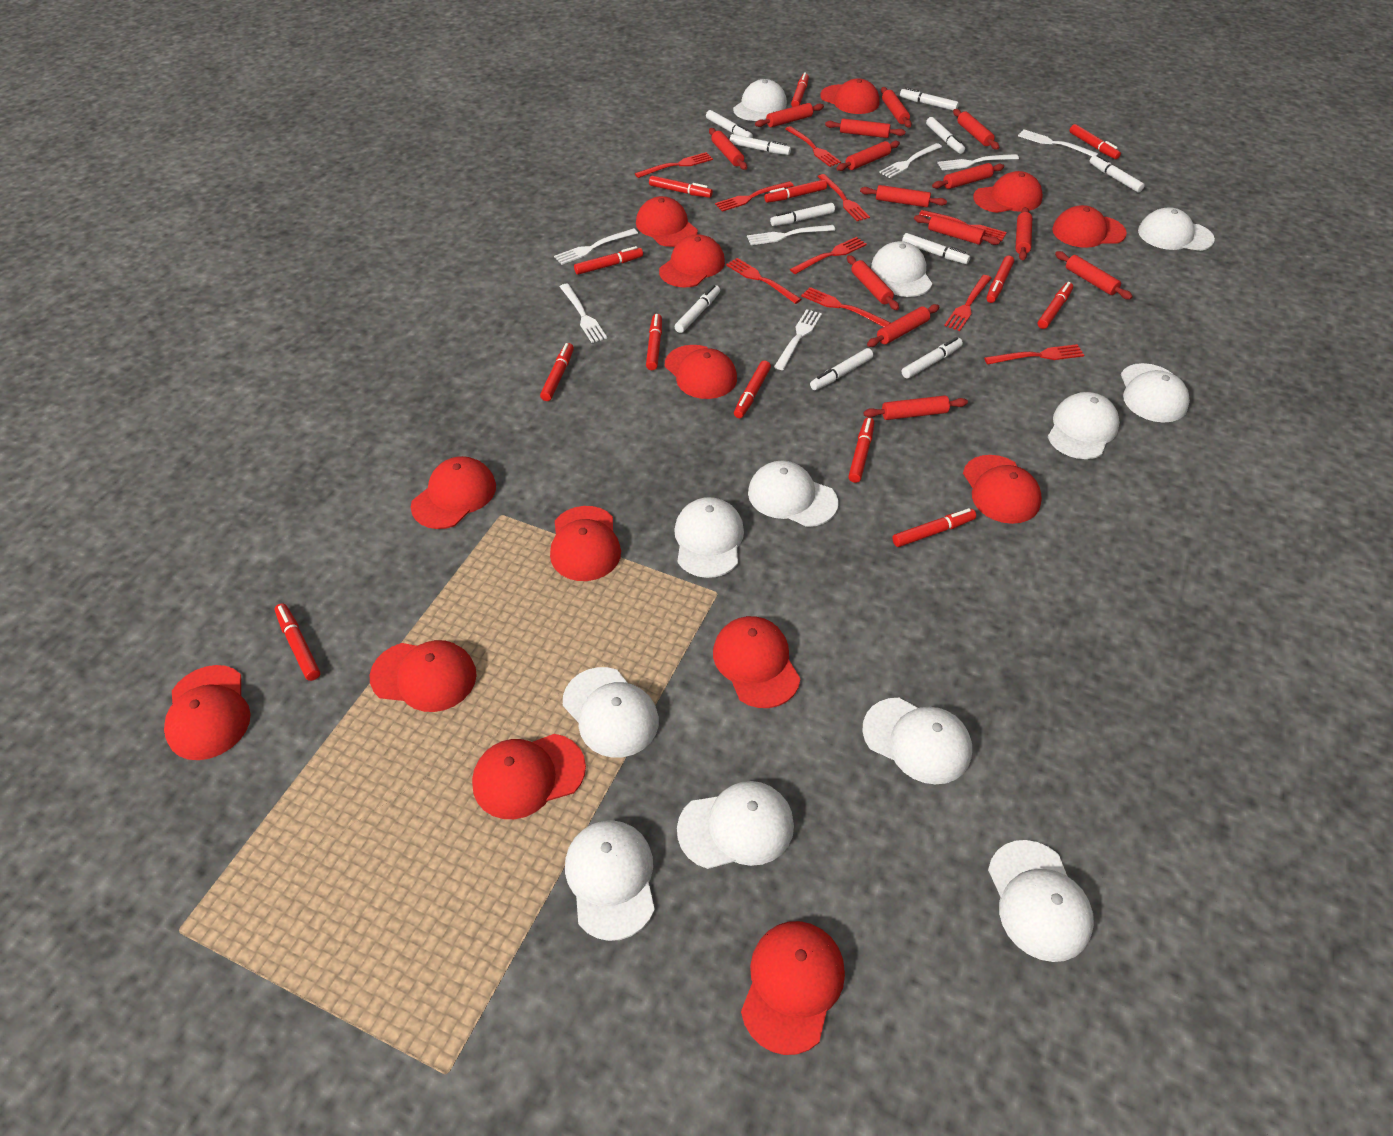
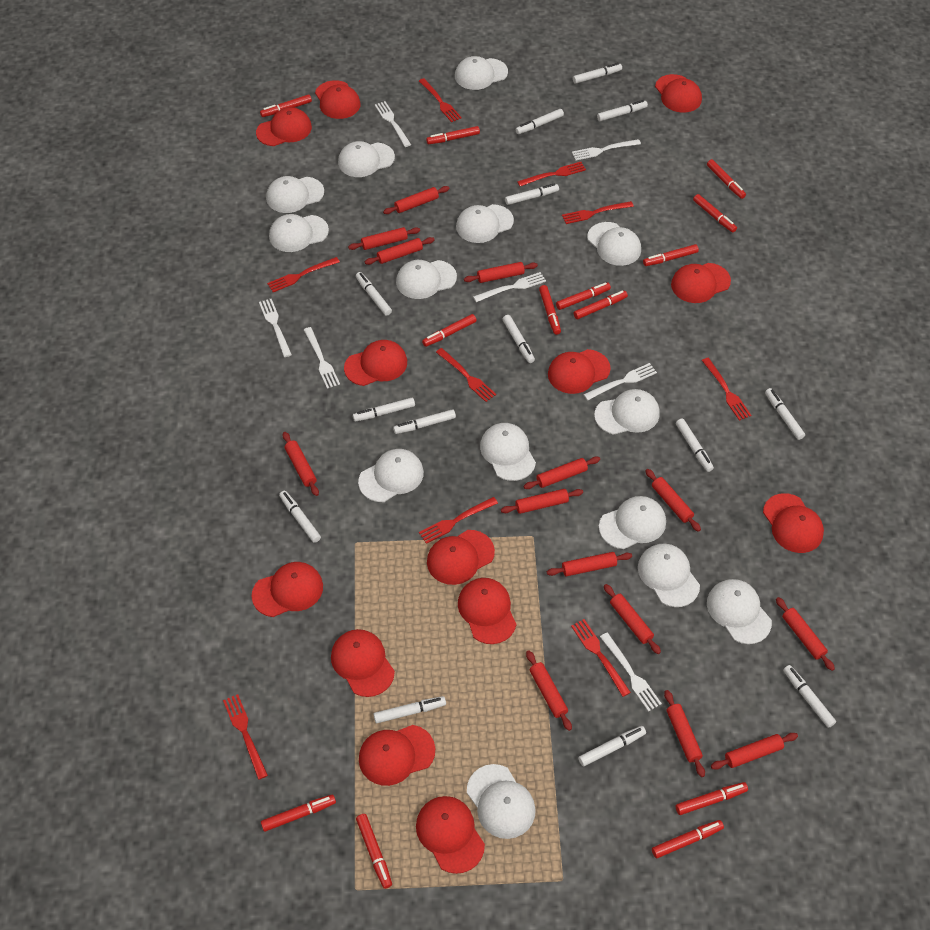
red cap: [164,665,251,760] [370,640,477,712] [411,456,496,529] [472,734,586,819] [550,506,621,581] [636,196,698,247] [659,234,725,287] [665,345,737,399] [713,616,801,708] [741,921,845,1055] [820,78,880,114] [963,455,1042,524] [973,171,1043,213] [1052,205,1127,248] = 14 -> [252,562,323,617] [256,107,312,146] [315,80,360,119] [331,629,395,697] [344,340,407,386] [359,725,435,786] [416,796,485,874] [427,530,495,585] [458,578,516,644] [548,349,611,394] [655,74,702,113] [671,263,731,303] [763,493,824,553] = 13
red fork: [635,152,713,178] [715,181,794,212] [726,258,802,304] [785,126,841,167] [790,237,867,274] [801,287,891,327] [818,174,870,221] [919,210,1007,241] [944,275,992,331] [984,344,1084,365] = 10 -> [223,694,268,780] [267,257,340,292] [419,78,462,122] [419,497,498,544] [436,348,496,402] [517,162,586,186] [562,201,634,224] [571,619,631,697] [702,358,751,421] = 9
white cap: [563,667,659,758] [565,820,655,941] [674,497,744,578] [677,781,794,869] [733,79,787,121] [748,461,838,527] [862,698,972,784] [871,241,932,297] [988,840,1094,962] [1048,392,1120,459] [1121,363,1190,423] [1138,207,1215,251] = 12 -> [266,176,324,213] [269,214,329,252] [338,141,395,177] [358,449,424,502] [396,260,457,299] [455,56,508,90] [456,204,514,243] [467,764,536,839] [480,423,536,481] [587,222,641,266] [594,389,660,435] [599,496,666,549] [638,544,700,607] [707,579,772,644] = 14
white marker: [675,285,720,333] [706,110,753,138] [730,134,791,155] [770,203,835,226] [810,348,873,390] [900,87,959,110] [902,233,970,264] [902,337,963,379] [926,117,965,154] [1090,155,1145,192] = 10 -> [279,491,321,543] [353,398,415,422] [356,272,392,316] [373,696,446,723] [393,409,456,434] [503,315,535,363] [505,183,559,205] [515,109,564,134] [573,63,622,84] [578,726,646,766] [597,100,648,121] [676,418,714,472] [765,388,805,440] [783,665,836,728] = 14

